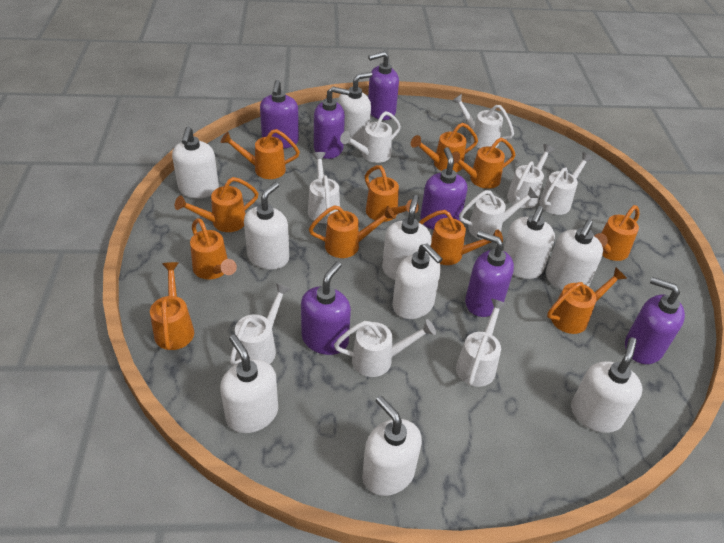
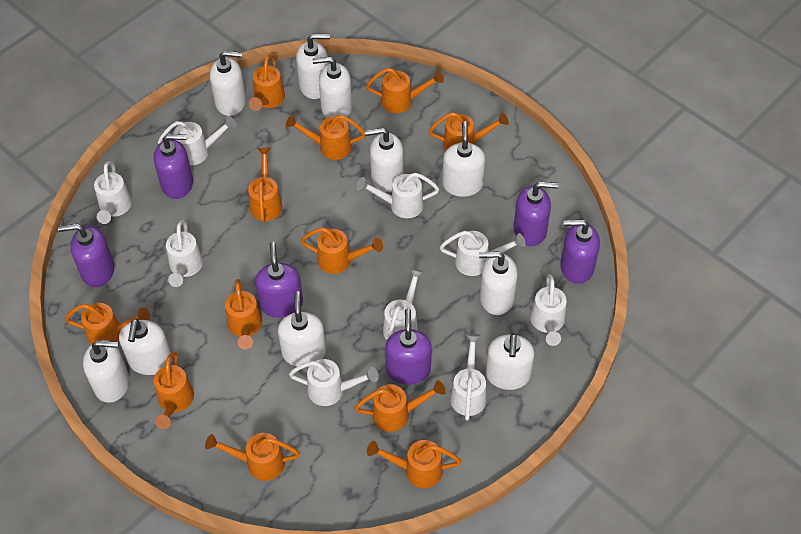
orange watering can: [150,262,194,350] [175,177,259,232] [190,218,237,279] [221,129,300,179] [309,205,396,258] [365,165,419,222] [411,123,478,172] [419,210,503,265] [452,138,515,189] [547,267,627,334] [594,205,640,261] = 11 -> [65,303,150,345] [154,352,194,429] [205,433,300,481] [225,279,262,350] [248,148,283,222] [249,55,285,111] [285,115,365,160] [301,227,383,274] [355,380,446,432] [366,68,444,113] [367,440,461,488] [429,112,509,151] = 12
purple soap dispenser: [260,80,299,148] [301,262,351,355] [314,87,350,159] [368,51,399,120] [420,147,467,230] [465,231,514,317] [625,277,685,364] = 7 -> [58,224,115,287] [153,134,193,199] [255,242,303,318] [385,308,432,385] [514,182,559,246] [560,220,600,284] = 6

